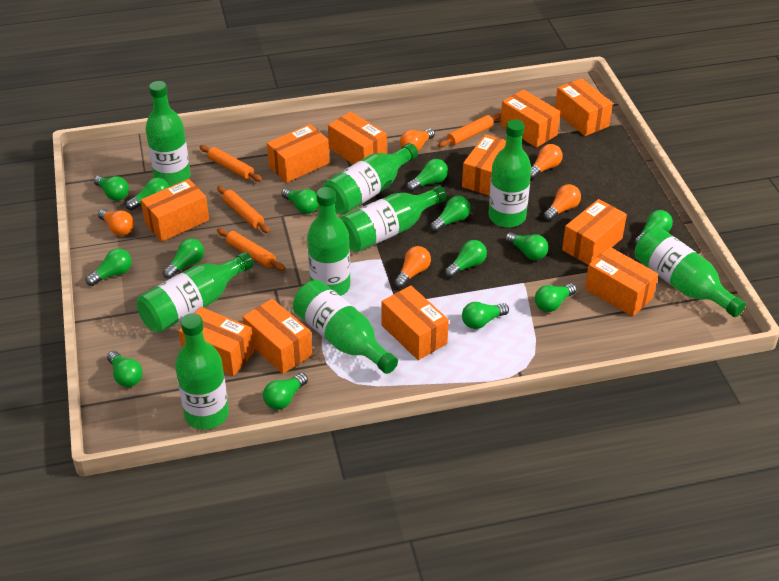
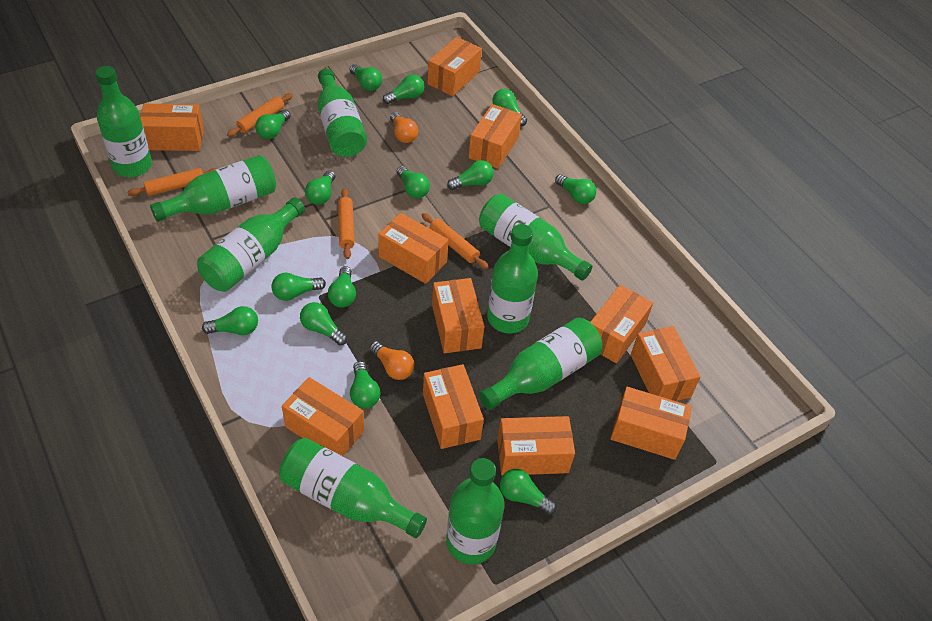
orange light bulb: [98,209,134,236] [394,246,431,288] [400,128,435,151] [530,144,563,179] [543,184,581,221] = 5 -> [369,341,414,380] [390,112,418,143] = 2

